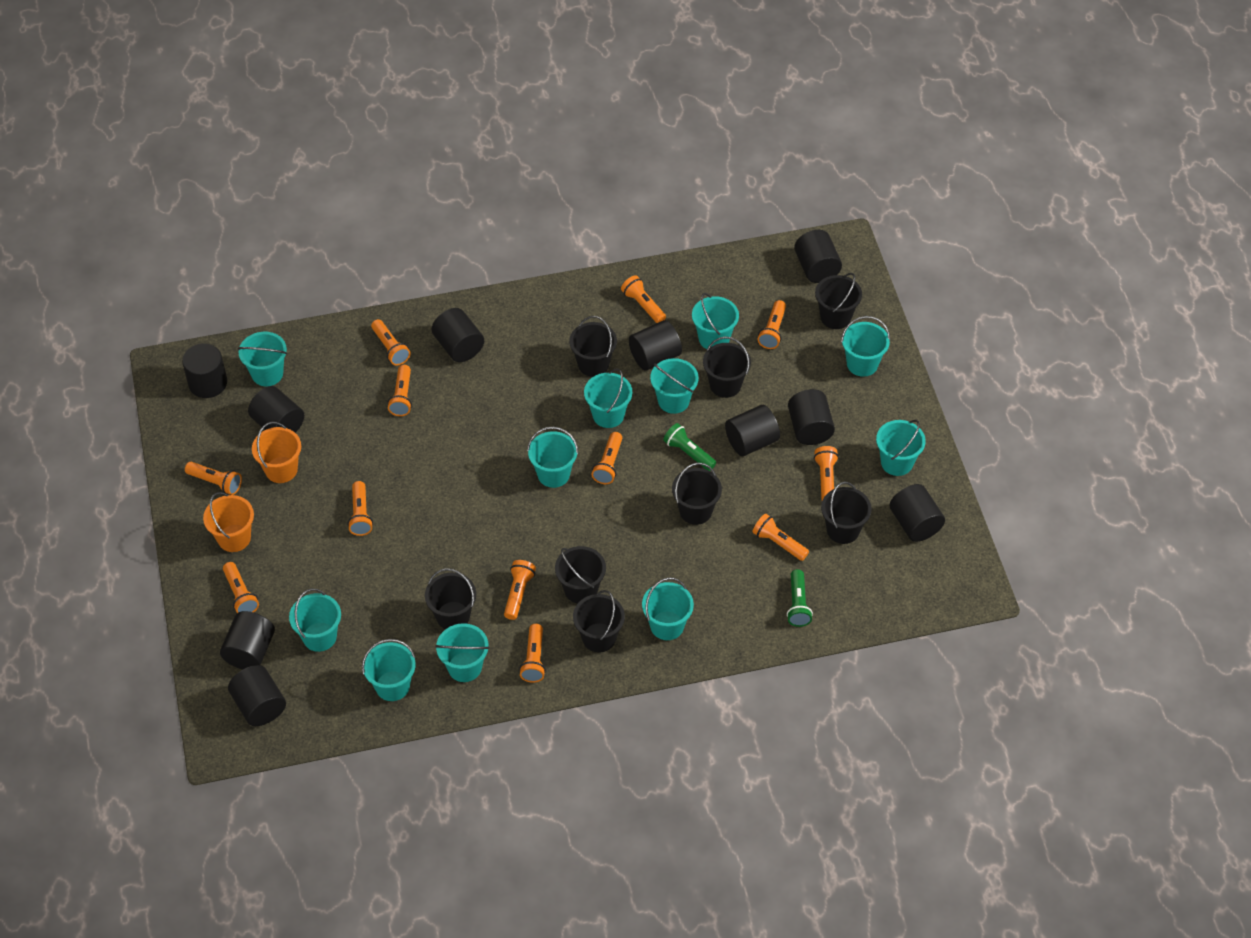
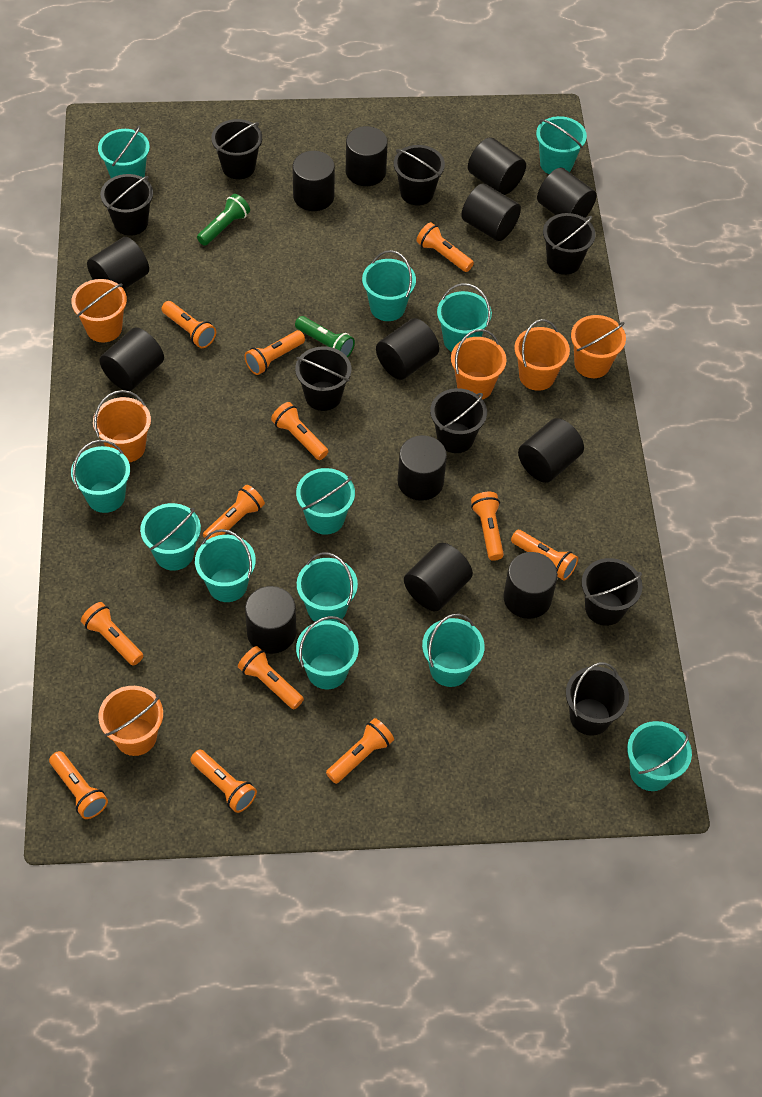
black cylinder: [182,343,227,398] [220,611,275,669] [228,665,286,726] [248,386,304,433] [432,308,484,362] [629,320,682,371] [725,405,780,456] [788,389,835,445] [794,230,842,283] [889,484,945,542] = 10 -> [87,237,149,289] [99,327,164,391] [245,586,296,654] [292,151,335,211] [346,126,388,186] [376,318,439,380] [398,435,447,501] [404,543,473,611] [461,183,521,241] [468,137,526,195] [503,552,558,619] [518,418,584,483] [537,168,597,218] = 13
orange bucket: [203,492,254,552] [252,422,301,483] = 2 -> [71,279,127,343] [93,390,151,463] [98,686,163,756] [451,329,507,400] [514,319,570,391] [571,315,626,378] = 6
turquoise bucket: [238,332,287,386] [289,589,341,652] [362,639,415,701] [435,623,490,682] [527,427,578,488] [584,369,632,428] [642,577,694,640] [650,358,699,414] [692,293,739,349] [841,316,890,377] [876,420,926,476] = 11 -> [71,440,130,513] [98,125,150,178] [140,503,201,571] [195,529,256,602] [296,468,355,535] [296,616,359,689] [297,552,358,622] [362,250,416,321] [422,614,485,687] [437,283,492,352] [536,116,587,174] [627,721,692,791] = 12

